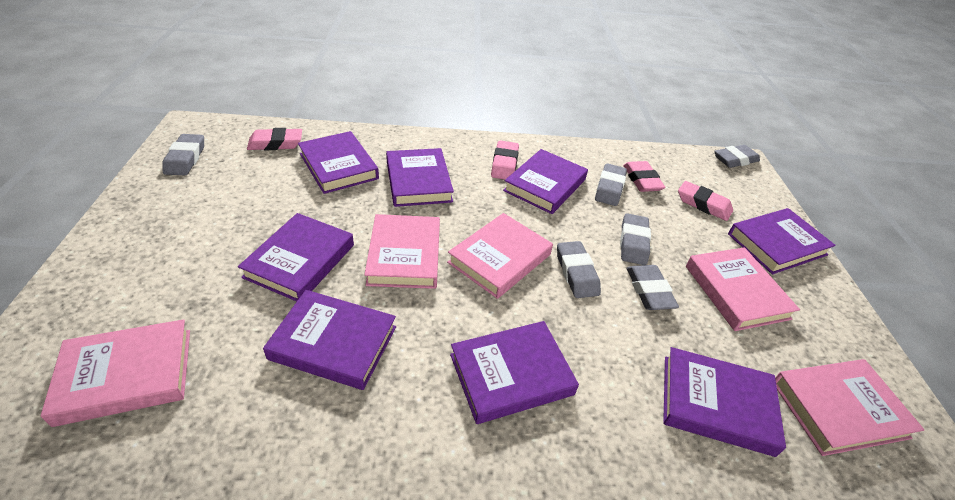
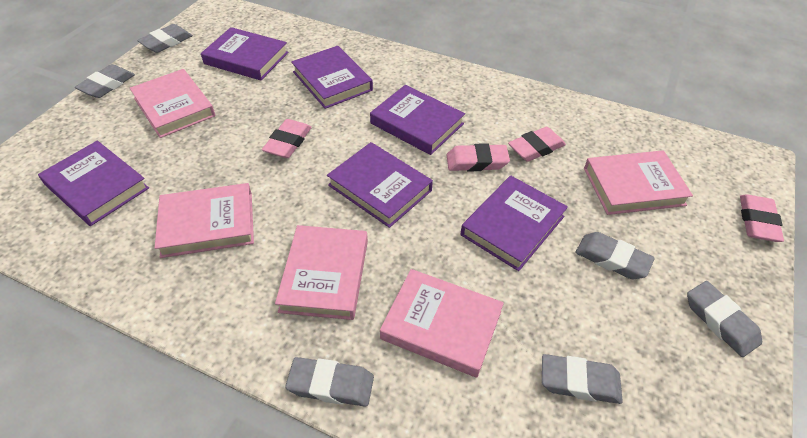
purple book: [238,213,354,302] [263,290,396,390] [298,131,379,194] [386,148,454,207] [450,321,579,424] [503,149,588,214] [663,347,786,457] [728,208,836,274] = 8 -> [38,141,149,226] [201,27,288,80] [291,46,373,109] [327,142,433,228] [370,85,465,155] [461,176,568,271] = 6

